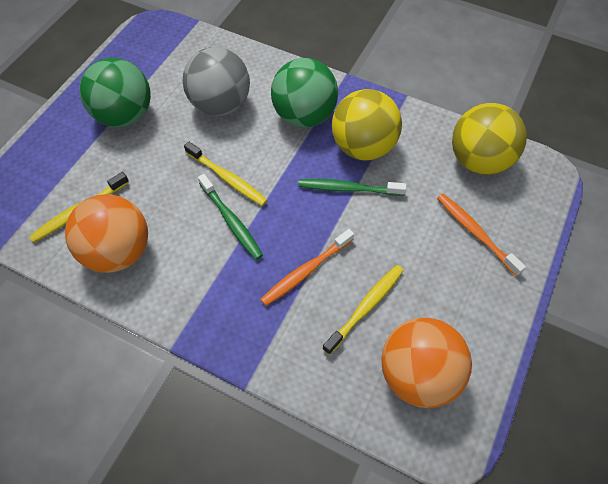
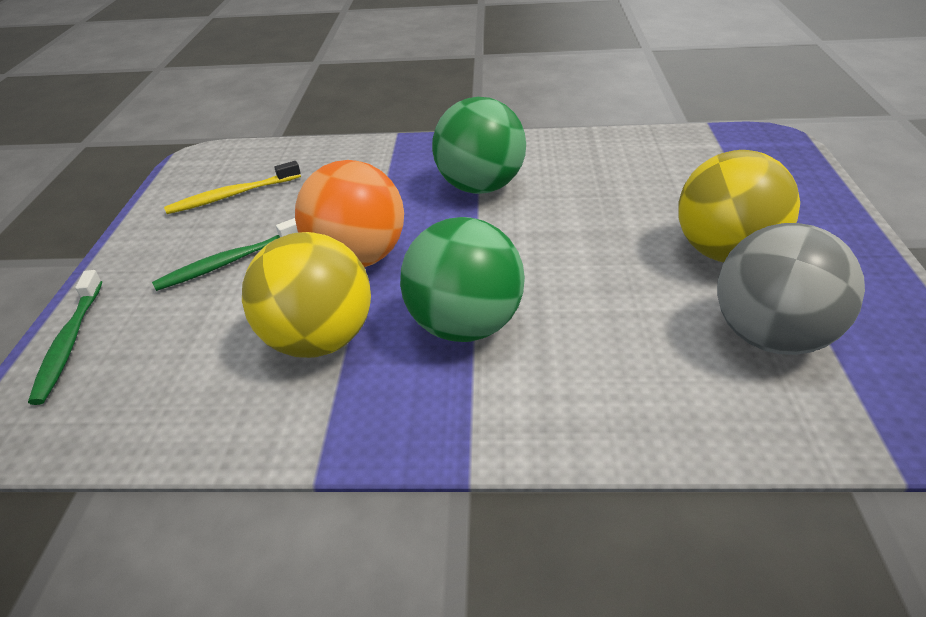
orange ball: [65,194,148,273] [381,318,472,408] = 2 -> [295,160,404,267] = 1
orange toothbrush: [260,229,354,306] [437,194,526,276] = 2 -> none = 0
yellow toothbrush: [29,172,129,242] [184,142,268,206] [322,265,404,355] = 3 -> [164,161,301,214] = 1

